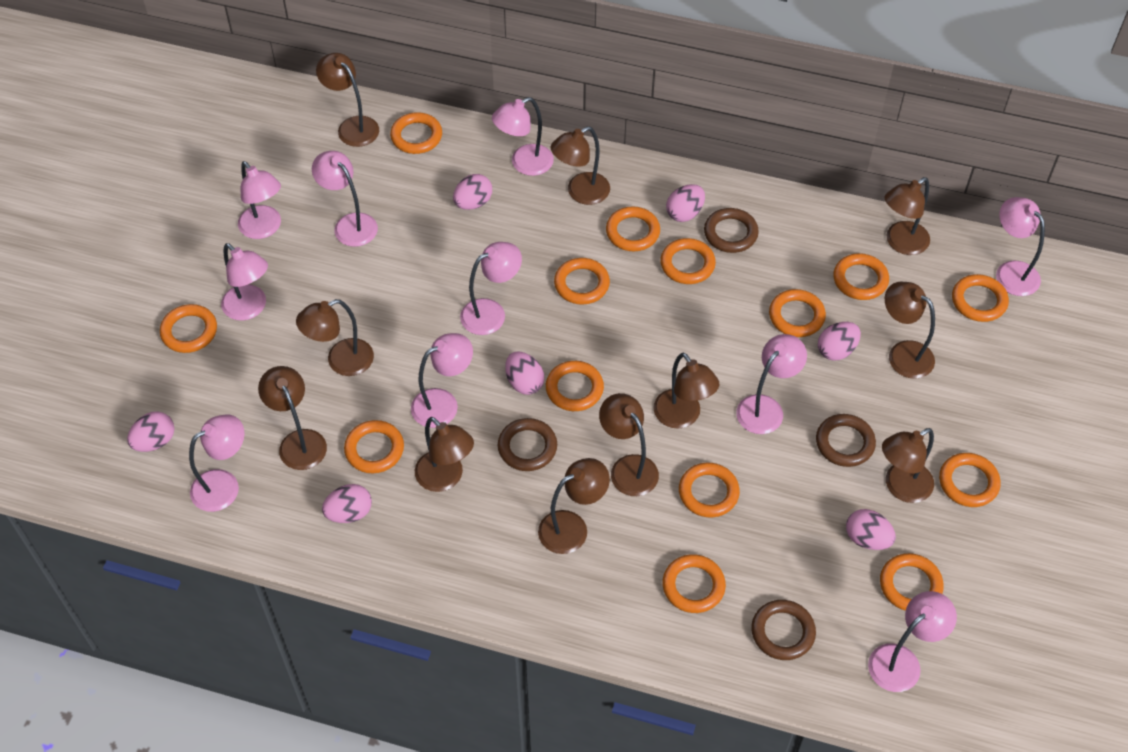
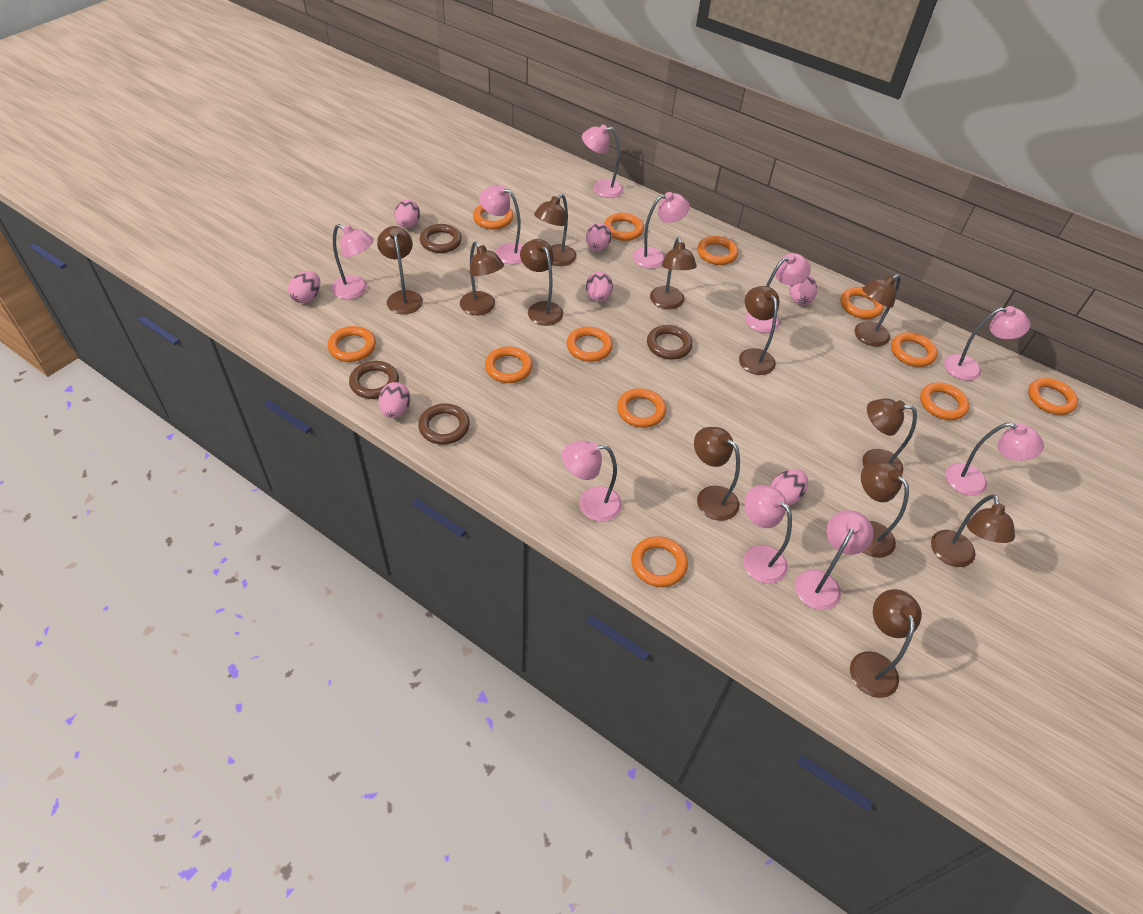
brown lamp: [258,366,327,470] [296,299,374,376] [316,53,379,147] [415,417,474,492] [538,458,610,554] [551,126,610,205] [599,393,659,496] [653,352,719,429] [882,428,934,503] [885,177,930,255] [885,282,935,379] = 11 -> [377,226,423,314] [460,241,504,315] [520,239,563,326] [534,194,577,266] [650,237,697,309] [694,427,740,521] [739,286,779,375] [850,589,922,698] [854,274,900,347] [861,461,909,558] [862,398,917,473] [931,494,1015,567] = 12
orange ring: [160,304,217,353] [344,420,404,473] [390,112,442,154] [546,361,604,411] [554,258,610,305] [606,206,660,251] [660,238,716,284] [662,554,726,613] [679,463,740,517] [769,289,826,337] [833,253,889,300] [880,553,944,611] [939,453,1001,507] [952,274,1009,322] = 14 -> [328,326,376,362] [473,205,513,230] [485,347,533,383] [567,327,613,362] [604,213,644,241] [617,388,666,428] [631,536,688,587] [697,236,738,265] [841,287,884,319] [891,332,938,367] [920,383,969,420] [1028,378,1078,415] = 12

